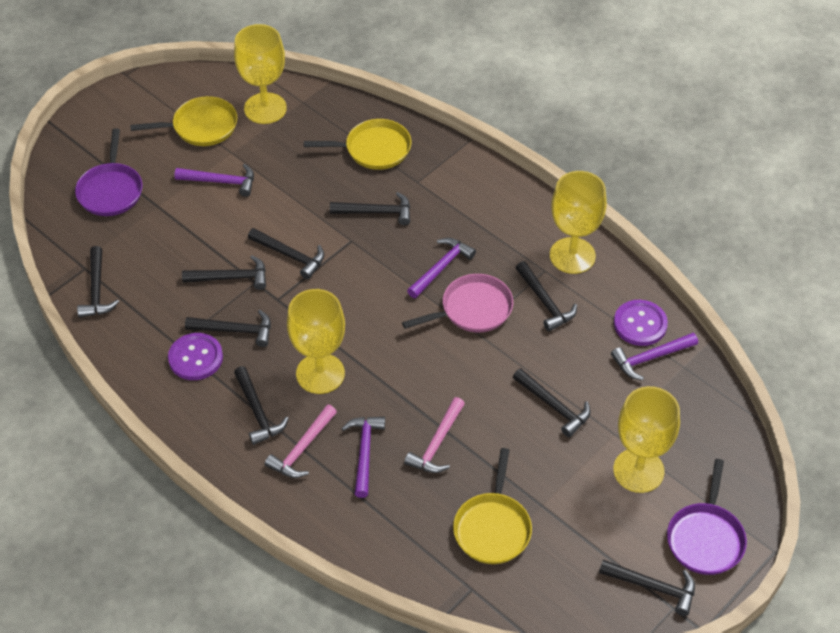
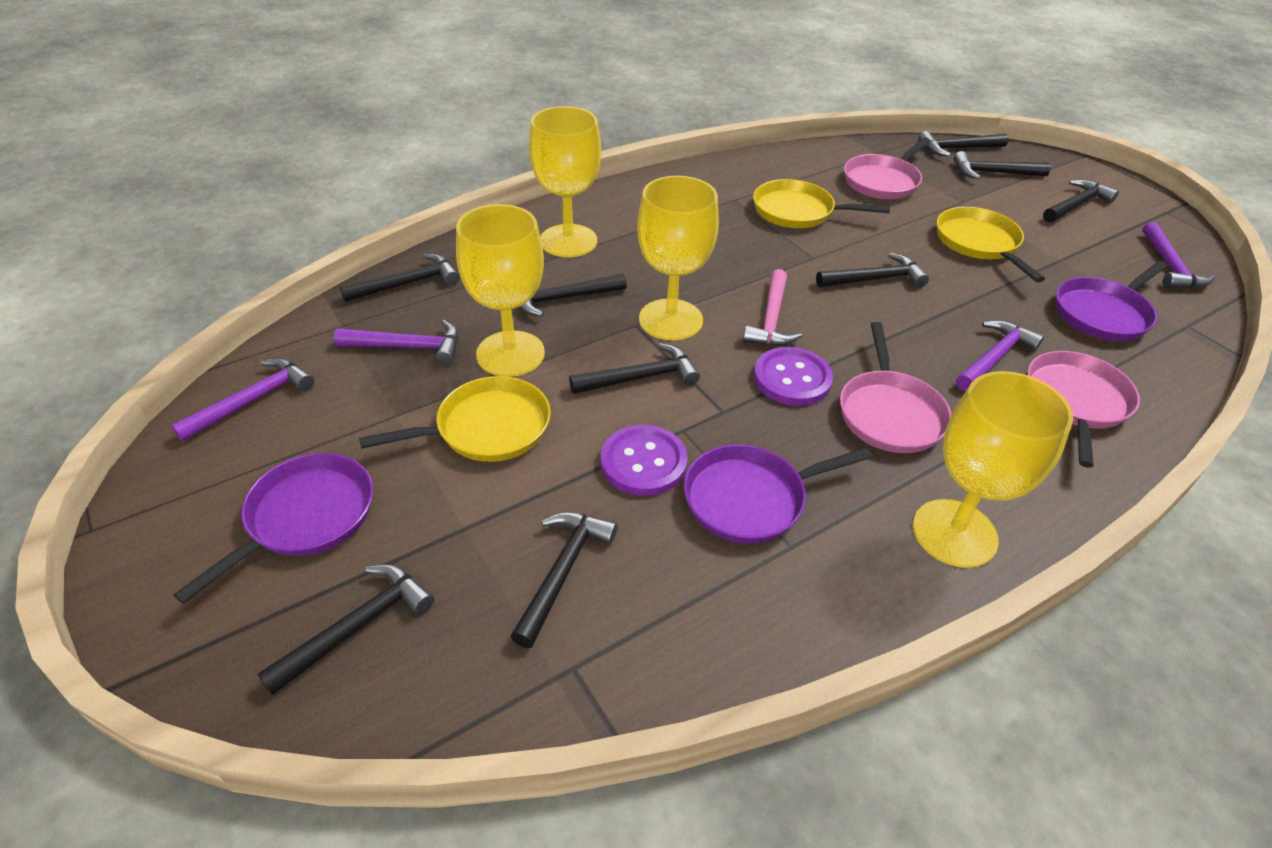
pink hammer: [265,405,337,478] [404,397,465,473] = 2 -> [743,269,802,346] = 1
pink pan: [402,274,513,332] = 1 -> [840,322,952,453] [844,138,931,199] [1027,351,1140,468] = 3
purple pan: [75,128,142,216] [667,459,747,575] = 2 -> [173,453,373,604] [684,444,872,544] [1056,261,1167,341] = 3

